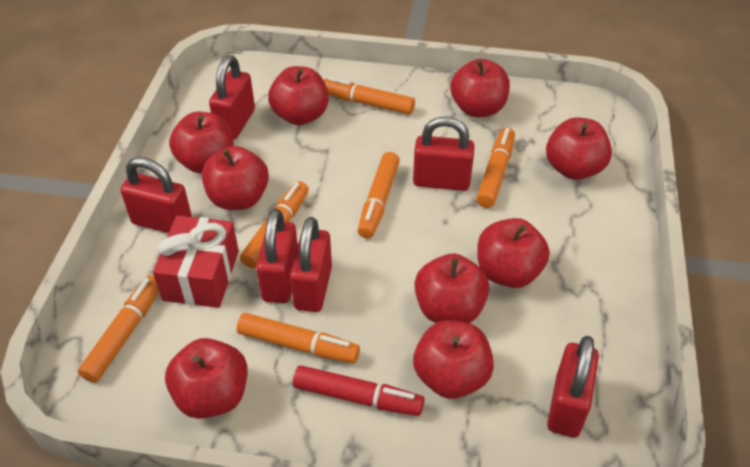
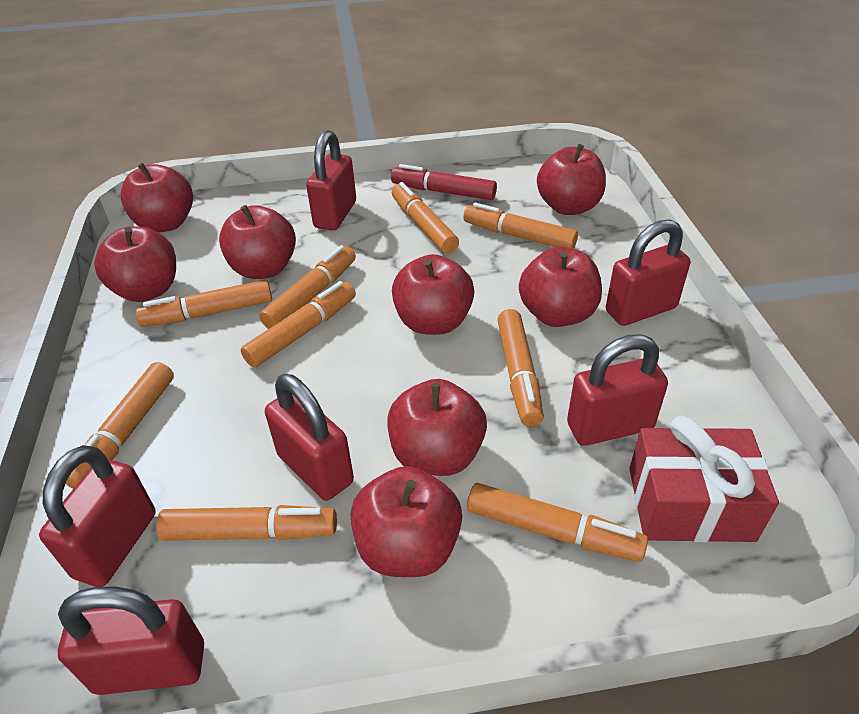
orange marker: [78,275,159,383] [237,313,360,363] [240,181,309,268] [323,77,415,115] [358,152,400,238] [476,127,515,208] = 6 -> [66,362,174,489] [136,280,272,327] [156,505,337,541] [241,281,356,367] [259,245,356,329] [392,182,459,254] [463,203,578,249] [467,483,648,562] [497,309,544,427] = 9
red apple: [165,338,248,419] [169,112,234,174] [202,146,269,210] [268,66,328,125] [413,320,494,399] [415,254,490,323] [450,59,510,117] [477,218,550,288] [546,117,612,180] = 9 -> [94,227,176,302] [120,163,193,232] [219,205,296,279] [351,466,462,577] [387,379,487,476] [392,254,474,335] [519,247,602,327] [537,144,606,215] = 8

